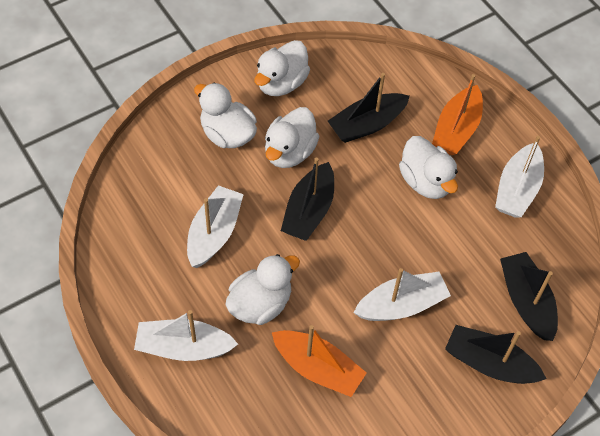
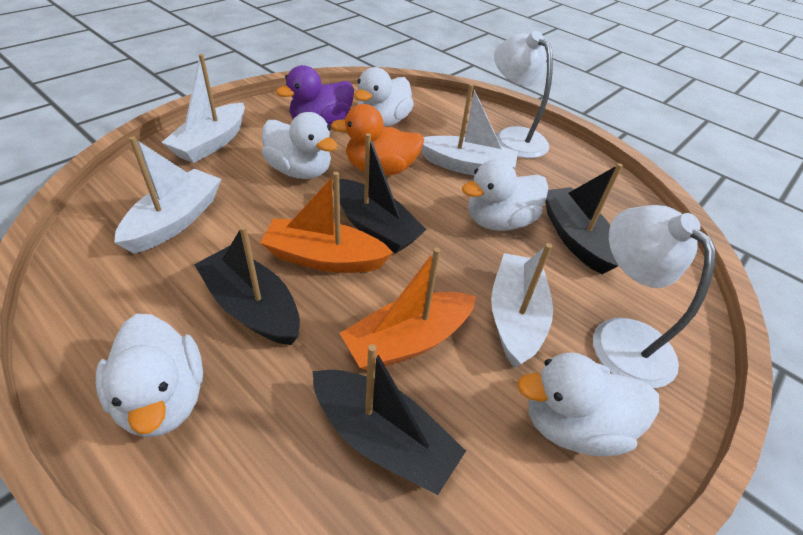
orange duck: none = 0 -> [331,104,424,176] = 1
purple duck: none = 0 -> [276,65,354,126] = 1
white lamp: none = 0 -> [494,31,553,158] [593,205,716,388] = 2

